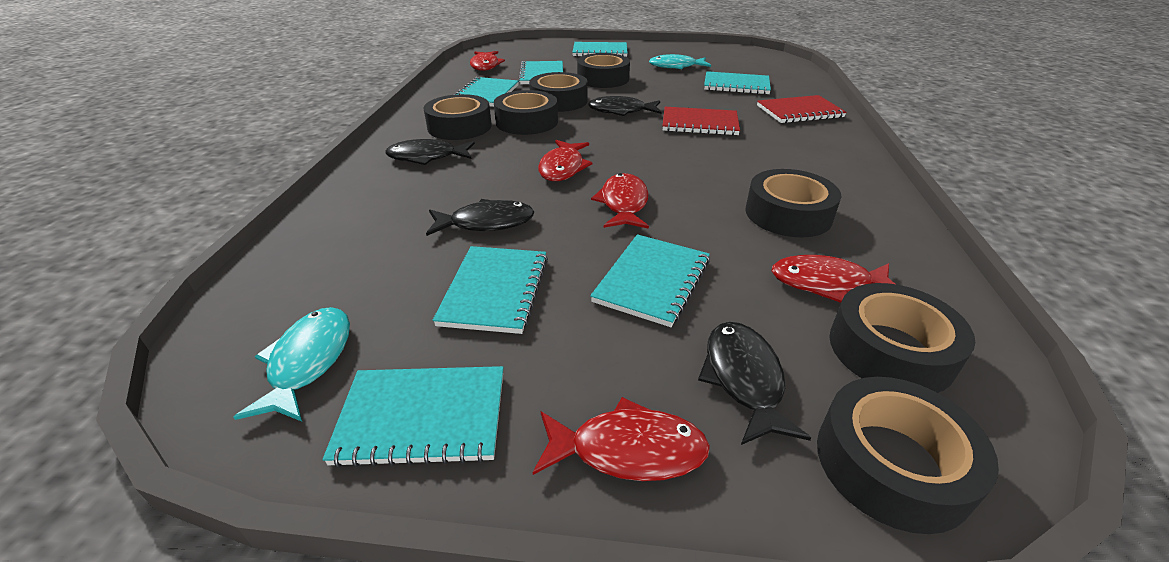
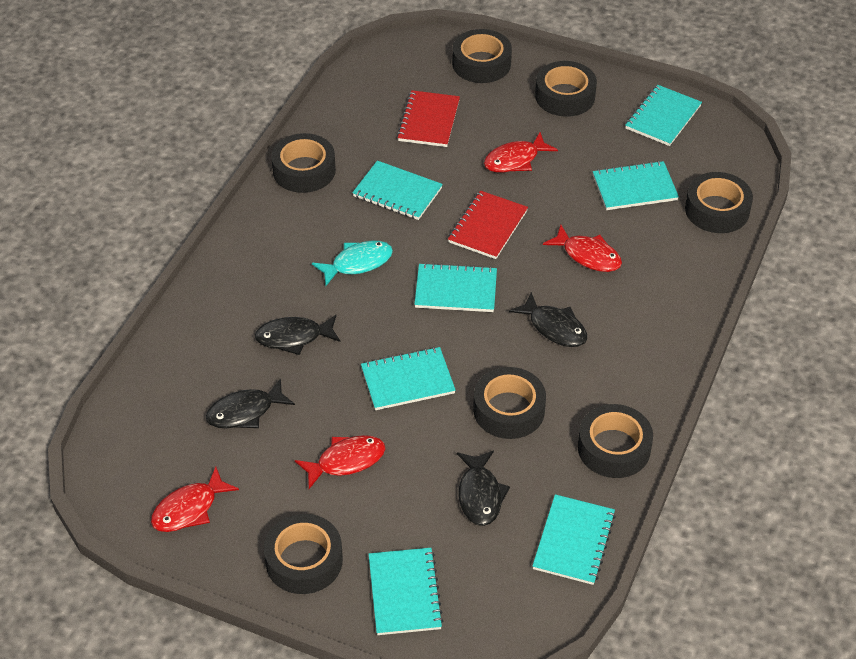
red fish: [470,51,505,71] [532,397,710,481] [538,140,593,181] [591,173,649,229] [772,255,895,303] = 5 -> [151,466,239,532] [295,435,386,489] [484,132,558,173] [543,225,622,272] = 4
turquoise fish: [233,307,350,422] [649,54,711,69] = 2 -> [312,240,393,286] = 1

